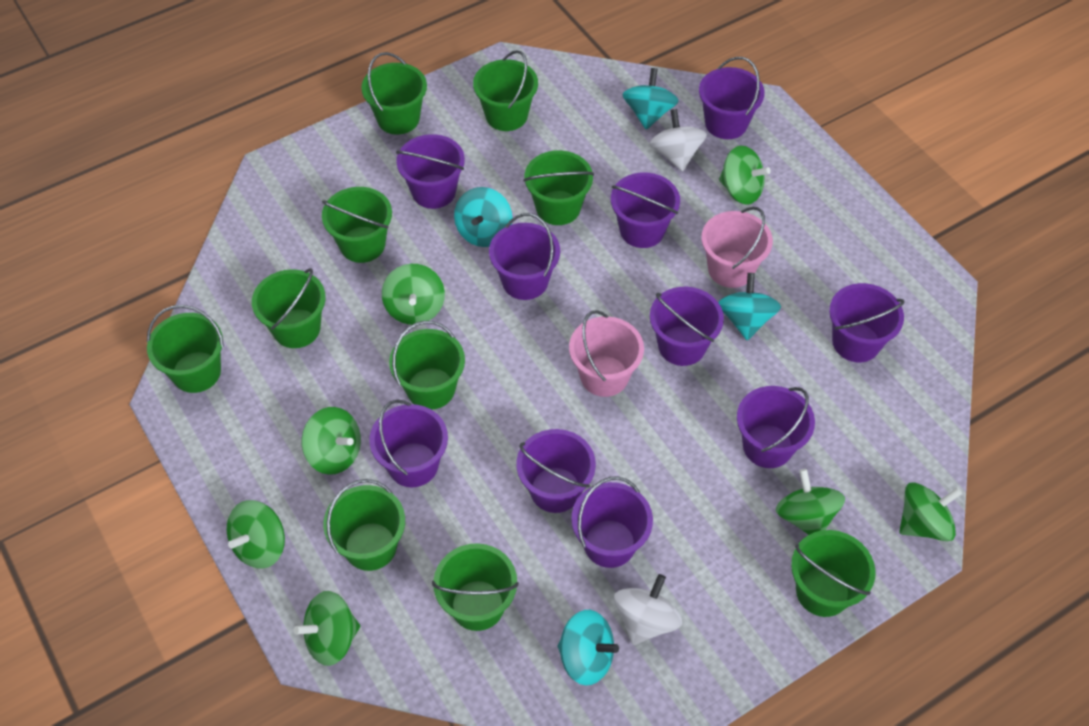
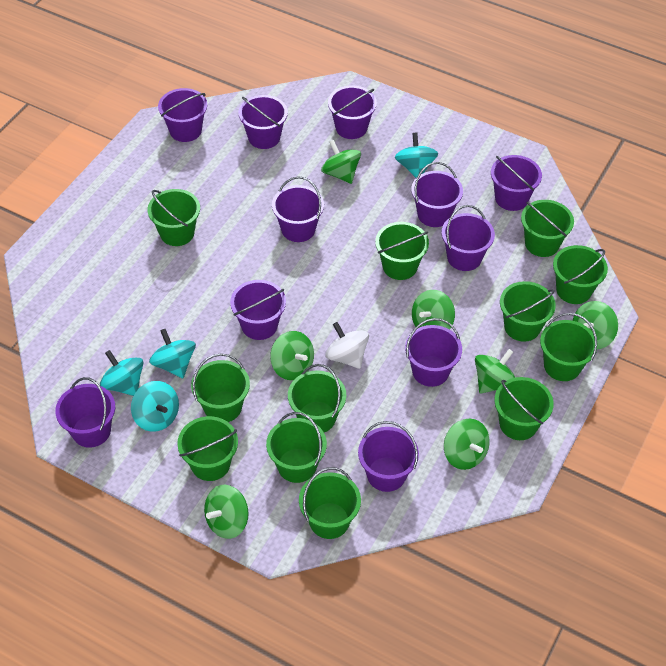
green bucket: [147,305,224,393] [252,268,326,348] [322,187,392,263] [323,479,405,571] [361,52,427,135] [389,321,465,410] [432,543,519,631] [473,50,538,131] [523,150,594,225] [791,530,876,617] = 10 -> [148,189,200,246] [177,416,238,481] [191,353,250,422] [266,412,327,483] [288,364,346,432] [299,467,361,539] [375,222,429,280] [494,377,554,440] [500,281,556,342] [521,200,574,257] [540,313,598,381] [553,245,608,304] = 12
pink bucket: [569,310,644,397] [701,207,773,288] = 2 -> none = 0
purple bucket: [369,400,448,487] [396,134,465,209] [489,213,560,300] [516,429,596,513] [571,476,653,568] [611,173,680,248] [650,287,724,366] [699,57,765,139] [737,386,815,468] [829,283,905,362] = 10 -> [55,377,115,448] [158,88,207,142] [230,280,286,340] [239,95,288,149] [272,176,324,242] [328,86,377,139] [358,421,419,492] [405,318,462,387] [411,162,463,227] [441,205,495,271] [491,155,542,211] = 11
white spinning top: [614,574,682,645] [649,109,707,171] = 2 -> [325,322,369,369] = 1

